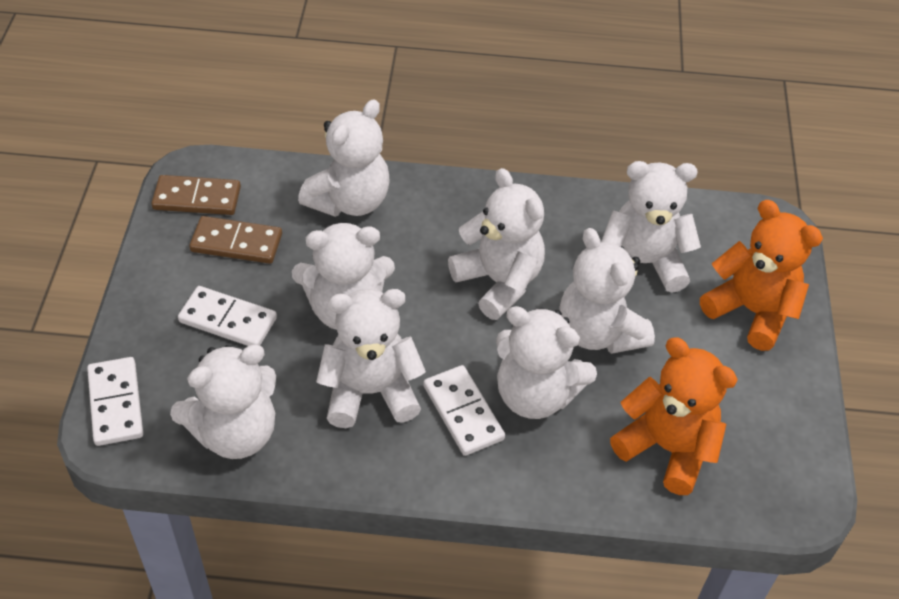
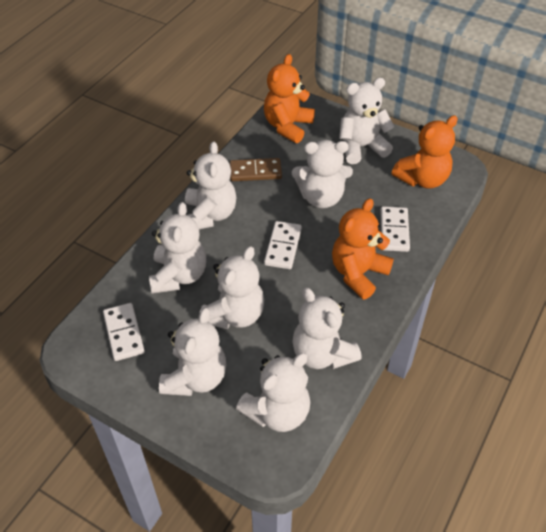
brown domino: [151,175,241,215] [189,216,282,264] = 2 -> [230,158,282,181] = 1
orange teddy bear: [610,337,738,495] [700,200,823,351] = 2 -> [264,54,315,143] [332,198,394,299] [391,115,458,189] = 3

